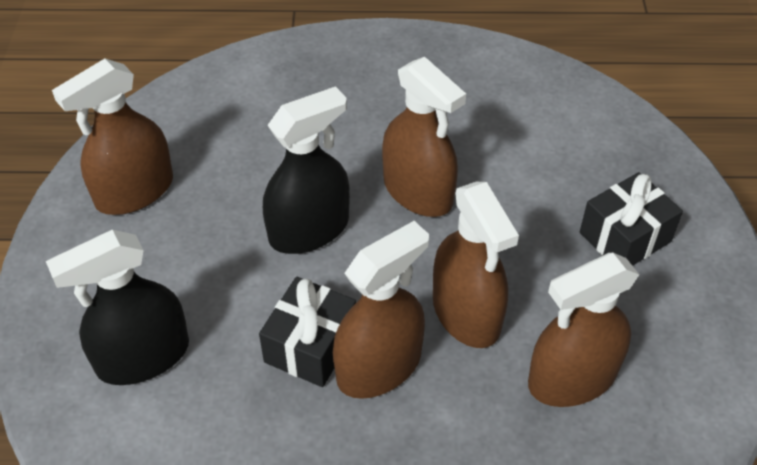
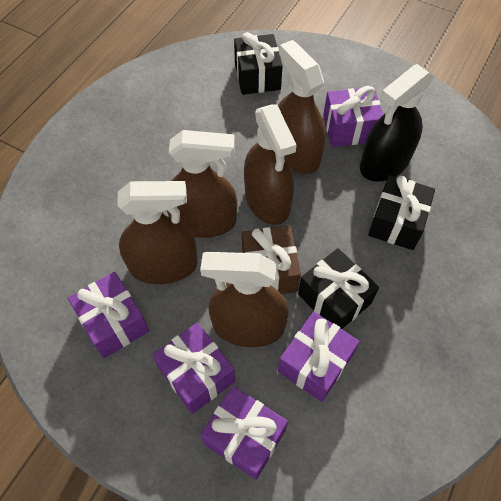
black gift: [259,277,356,387] [580,172,683,266] = 2 -> [234,32,282,95] [298,248,379,329] [368,175,435,250] = 3
black spray bottle: [46,230,189,385] [263,86,350,254] = 2 -> [360,64,434,182] = 1
brown gift: none = 0 -> [242,226,301,294] = 1
purple gift: none = 0 -> [68,272,149,358] [152,323,235,414] [200,386,288,480] [278,312,360,402] [323,86,383,147] = 5

